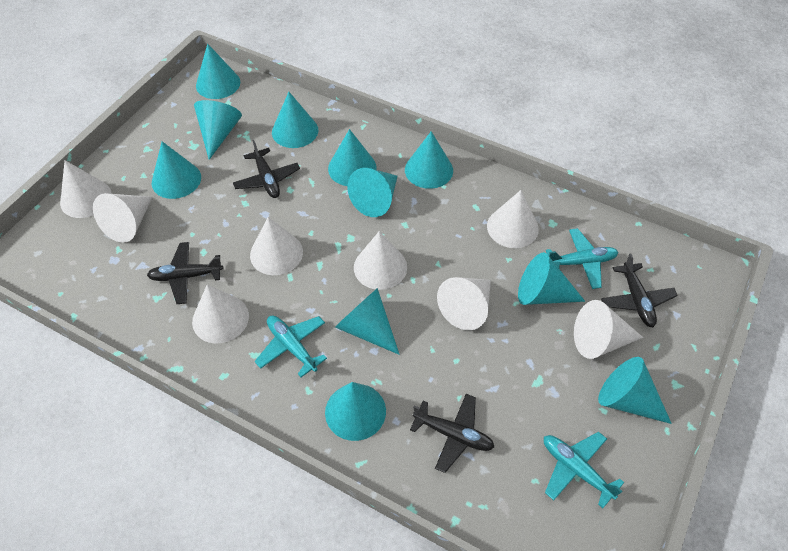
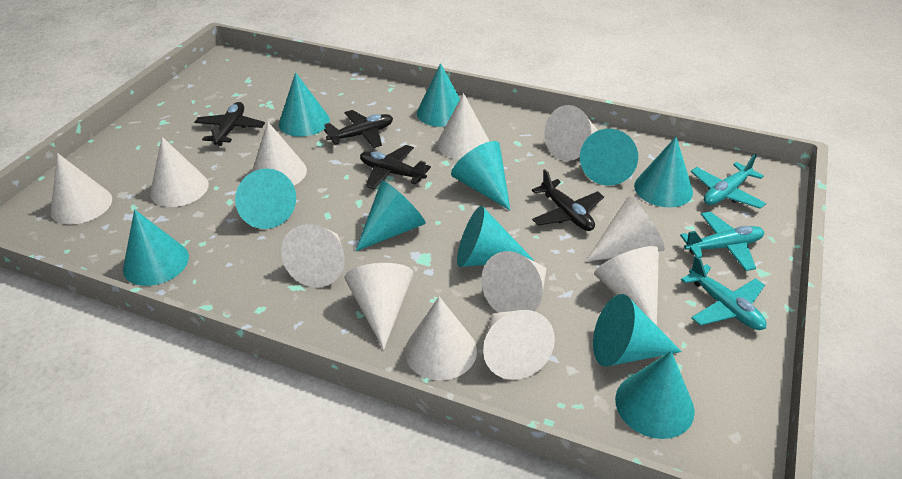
white cone: [60,160,112,218] [93,193,153,243] [192,284,249,344] [250,217,303,275] [354,231,407,290] [437,277,491,330] [487,190,539,248] [574,300,643,359] = 8 -> [50,153,112,225] [150,137,209,207] [252,122,307,185] [281,224,345,287] [344,263,414,350] [405,297,477,381] [437,93,489,160] [481,251,547,312] [483,310,555,380] [544,105,598,161] [585,197,665,262] [594,246,659,326] = 12

